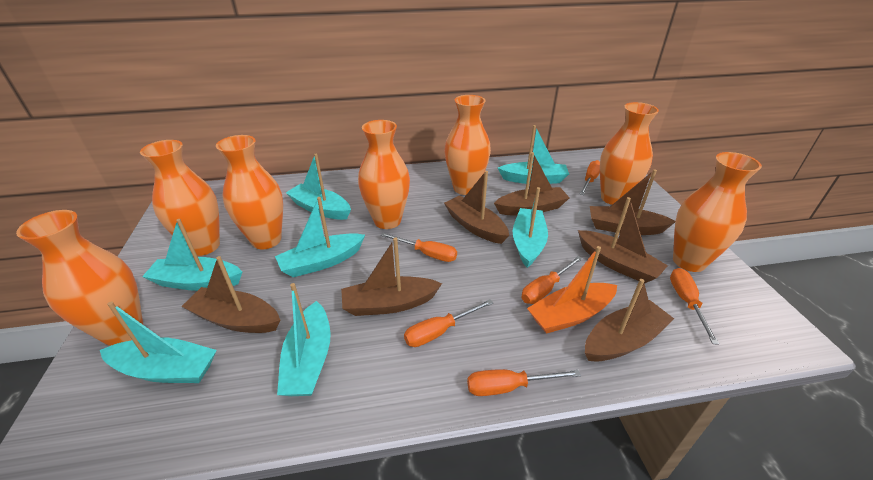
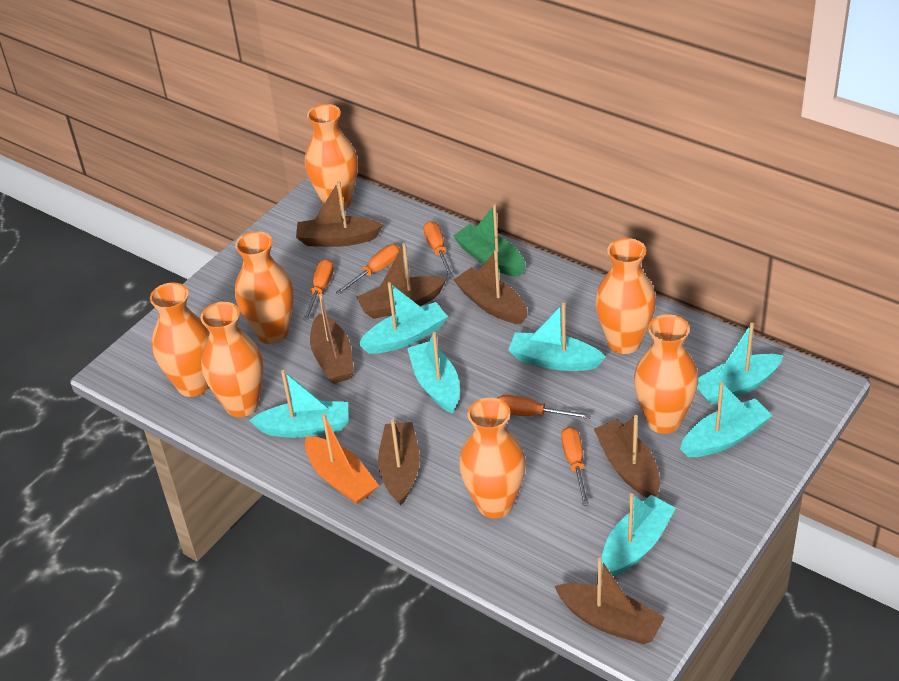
green boat: none = 0 -> [453,204,526,277] = 1
orange screwdriver: [381,233,457,262] [404,299,494,347] [467,369,581,396] [521,256,583,304] [580,160,600,195] [670,268,719,345] = 6 -> [303,259,334,321] [336,244,400,295] [424,221,454,278] [497,395,591,419] [561,427,589,506] = 5

